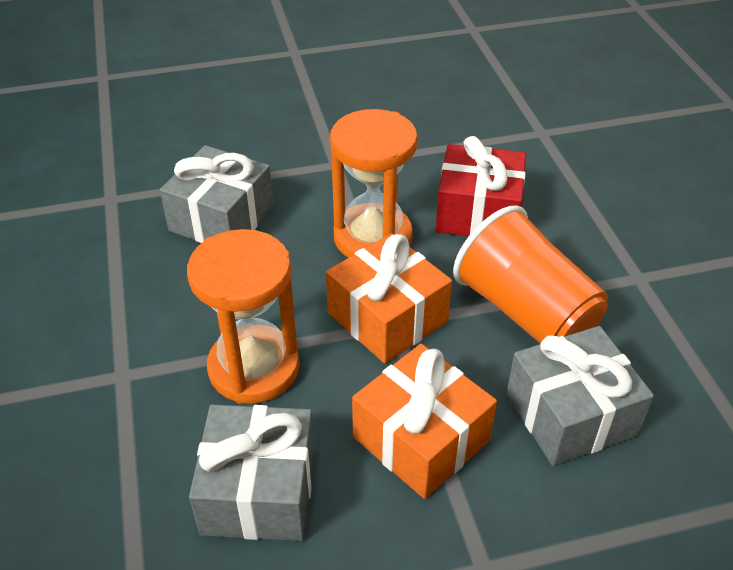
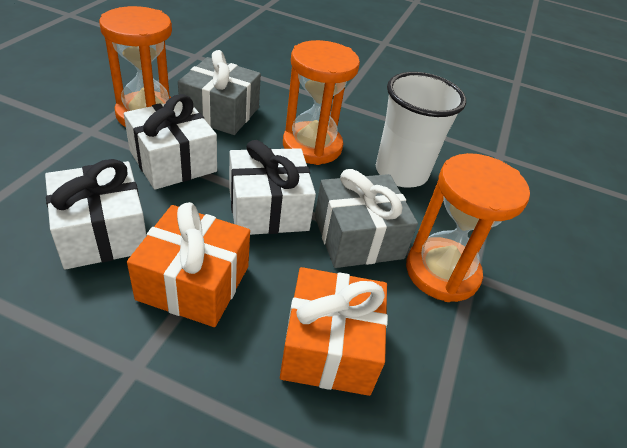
grey gift: [160,145,274,243] [189,405,315,541] [507,326,654,466] = 3 -> [178,50,261,135] [315,169,418,268] = 2
orange cup: [453,205,608,344] = 1 -> none = 0
orange hourglass: [187,229,300,404] [330,109,418,258] = 2 -> [99,6,172,127] [283,40,360,165] [406,153,530,302] = 3
red gift: [435,136,526,236] = 1 -> none = 0
white cup: none = 0 -> [376,72,466,188] = 1
white gift: none = 0 -> [45,159,147,269] [124,94,217,190] [229,140,316,235] = 3

